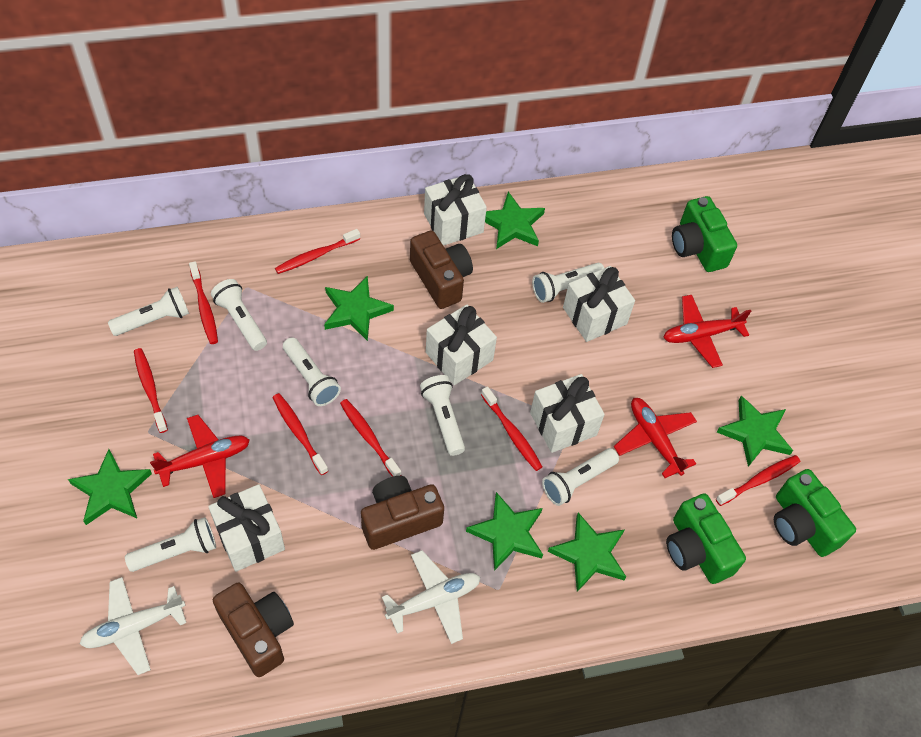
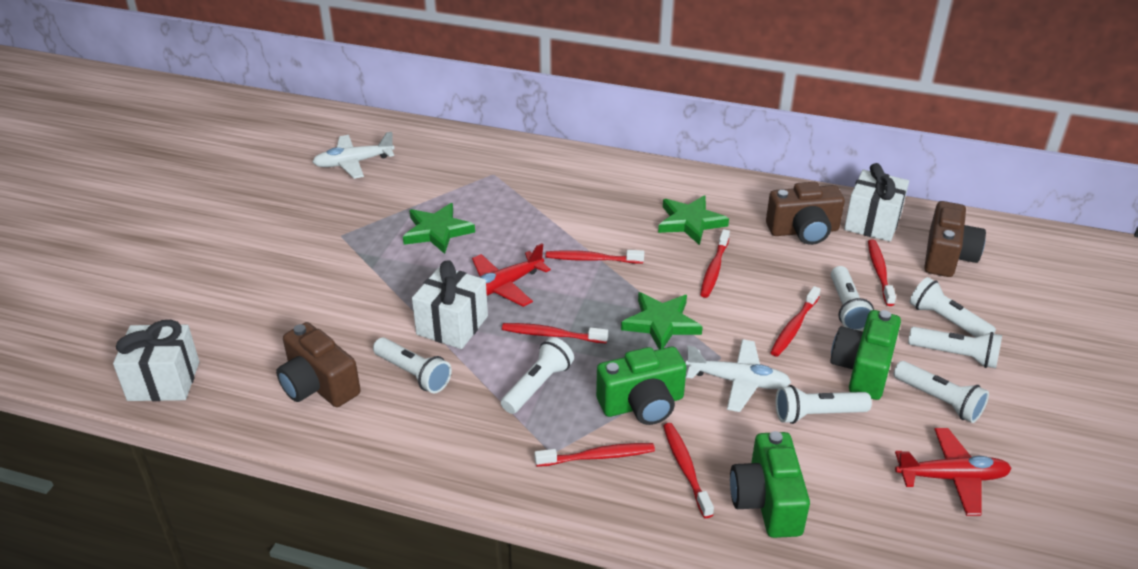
green star: [68,449,152,525] [324,276,394,341] [466,492,543,571] [485,192,545,249] [548,512,626,592] [717,396,793,467] = 6 -> [403,203,475,254] [621,292,703,349] [658,195,729,245] = 3
red plane: [150,415,250,498] [614,398,697,478] [663,295,751,368] = 3 -> [472,243,551,307] [895,428,1012,516] = 2
white gift: [208,484,285,572] [424,174,487,246] [426,304,497,385] [530,374,605,453] [563,266,635,342] = 5 -> [113,320,199,401] [412,260,488,349] [844,163,909,242] = 3

